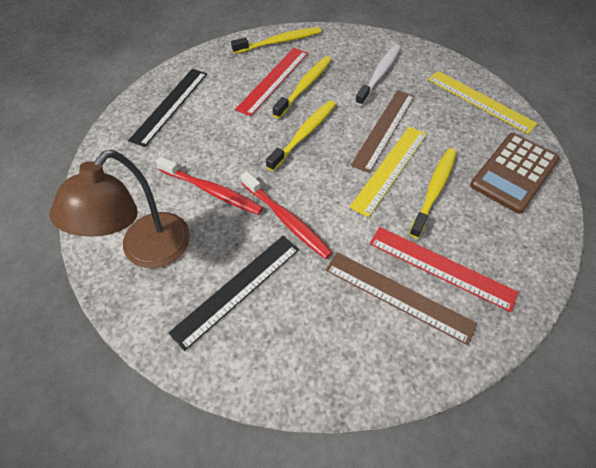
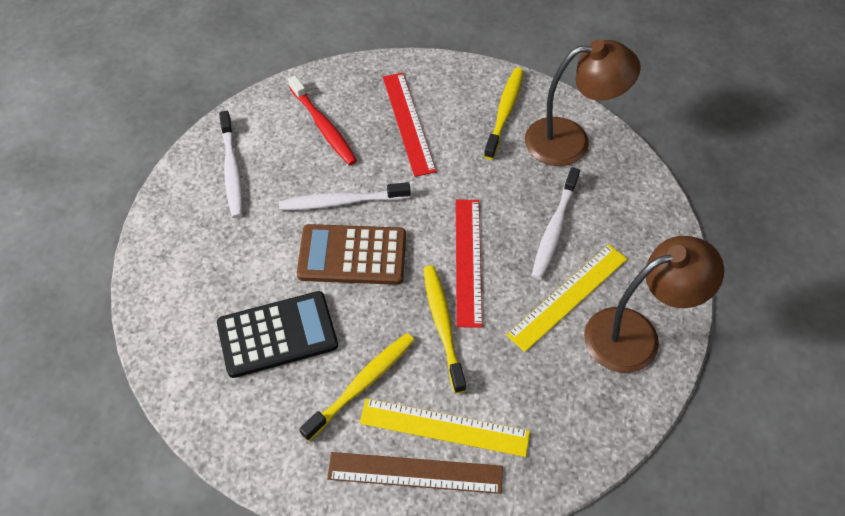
black calculator: none = 0 -> [217,291,338,378] = 1
black ruler: [128,69,207,147] [168,236,299,351] = 2 -> none = 0
brown lamp: [50,150,190,269] = 1 -> [525,40,641,166] [584,236,724,373] = 2
brown ruler: [326,252,477,345] [351,90,415,173] = 2 -> [327,452,503,494] = 1
red toothbrush: [156,157,263,215] [241,171,333,259] = 2 -> [288,75,357,166] = 1
white toothbrush: [355,44,401,106] = 1 -> [219,111,243,218] [279,182,410,210] [532,167,580,280] = 3
yellow toothbrush: [231,27,321,54] [266,100,336,171] [273,56,332,119] [409,148,457,238] = 4 -> [299,333,415,441] [423,265,466,393] [484,68,524,160] = 3

